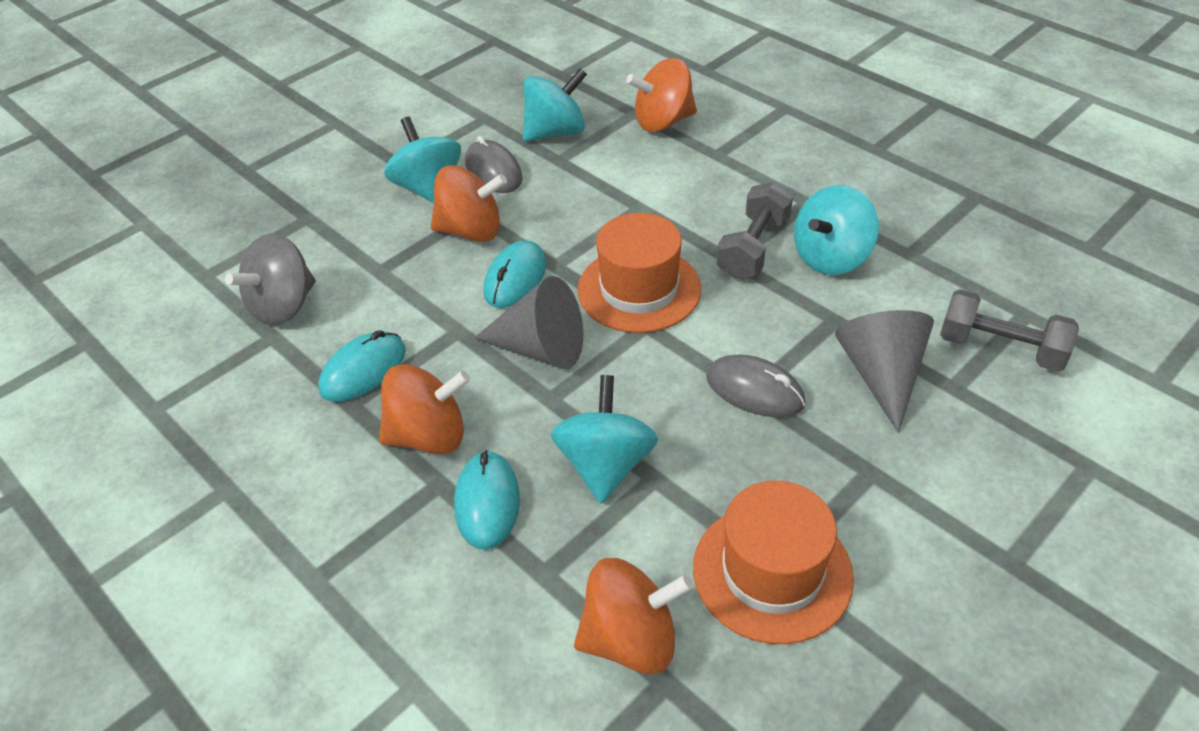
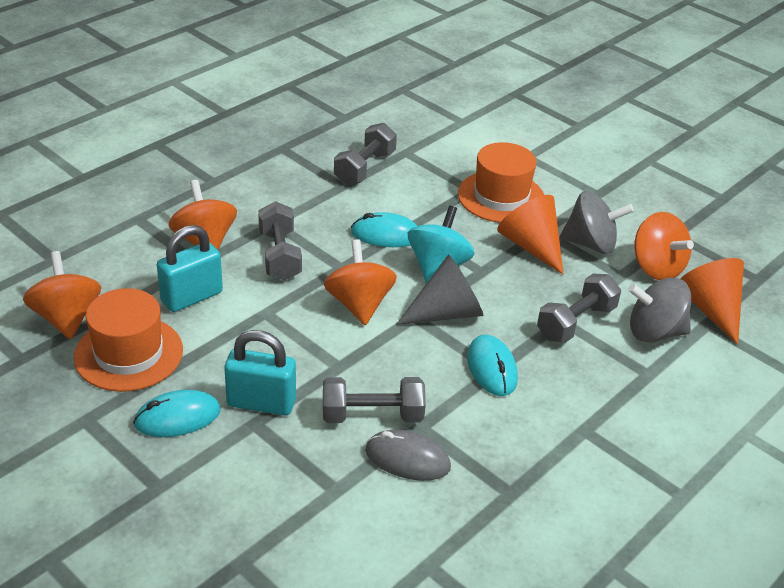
grey cone: [474,276,583,369] [835,310,934,433] = 2 -> [396,254,484,325] = 1
grey dumbbell: [717,182,793,279] [940,289,1079,372] = 2 -> [258,201,302,281] [323,377,426,423] [334,123,397,185] [537,274,621,343] = 4
grey mouse: [465,136,523,193] [706,355,805,417] = 2 -> [365,430,451,481] = 1
grey spinning top: [225,234,316,326] = 1 -> [560,191,634,254] [628,278,691,343] = 2
orange cone: none = 0 -> [497,195,564,275] [680,258,744,345] = 2
turquoise padlock: none = 0 -> [157,225,223,312] [224,330,296,415] = 2
turquoise spinning top: [384,117,461,203] [523,68,587,142] [551,375,658,504] [794,185,879,275] = 4 -> [408,206,474,283] = 1

